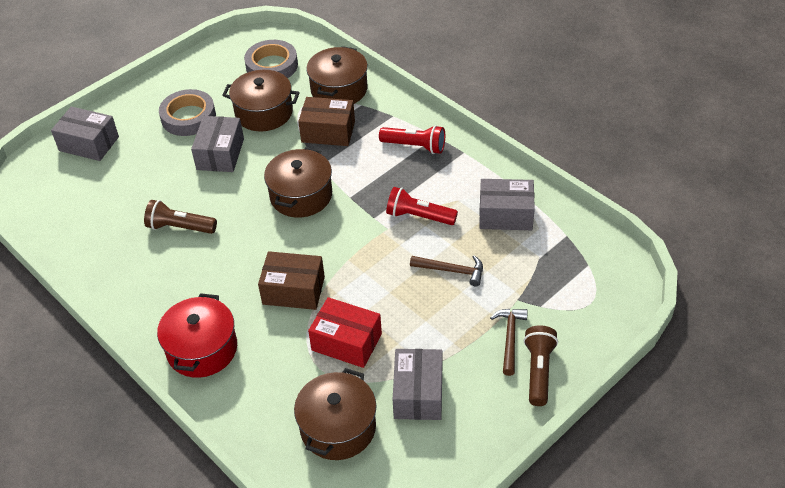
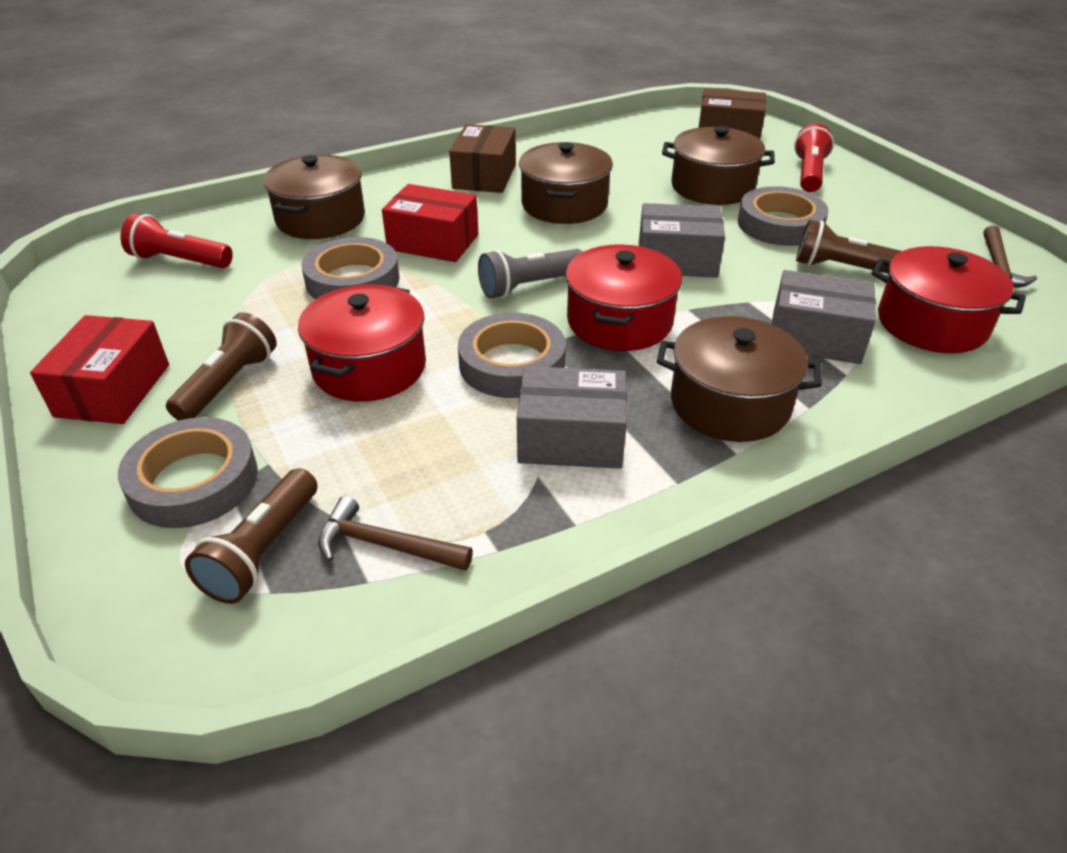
brown flashlight: [144,200,217,234] [523,325,558,406] = 2 -> [166,312,277,421] [185,468,317,604] [796,219,901,274] = 3
grey box: [51,106,119,161] [191,116,244,172] [393,349,442,420] [479,179,535,230] = 4 -> [517,366,627,469] [639,203,725,278] [772,270,876,364] = 3
grey flashlight: none = 0 -> [478,249,583,298] = 1
grey tape: [159,89,216,136] [244,40,298,78] = 2 -> [118,417,258,528] [302,237,400,300] [458,313,566,398] [738,186,829,246] = 4
red box: [308,297,382,368] = 1 -> [30,315,169,424] [382,184,478,262] = 2
red pot: [157,293,237,378] = 1 -> [298,284,426,402] [565,244,682,351] [872,246,1026,353] = 3

